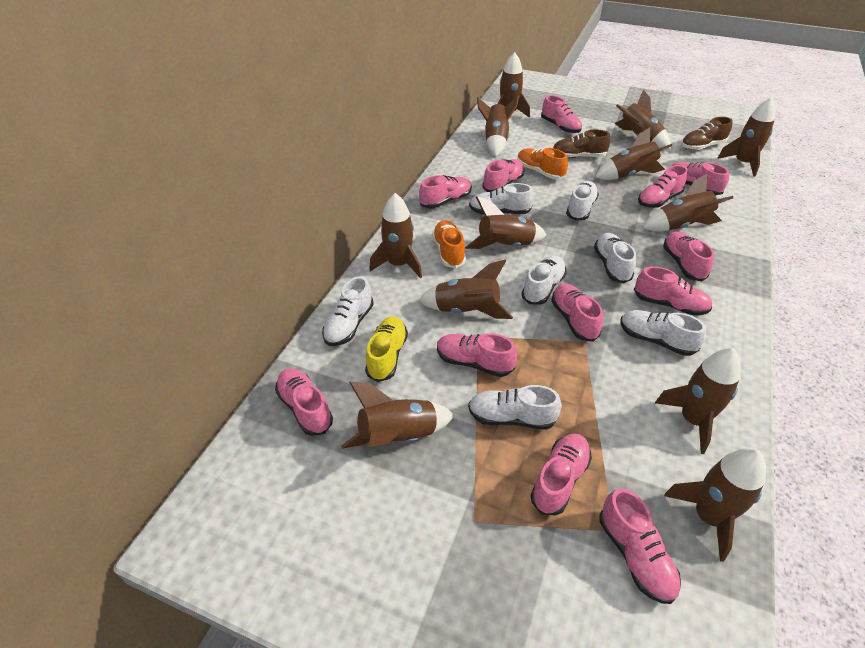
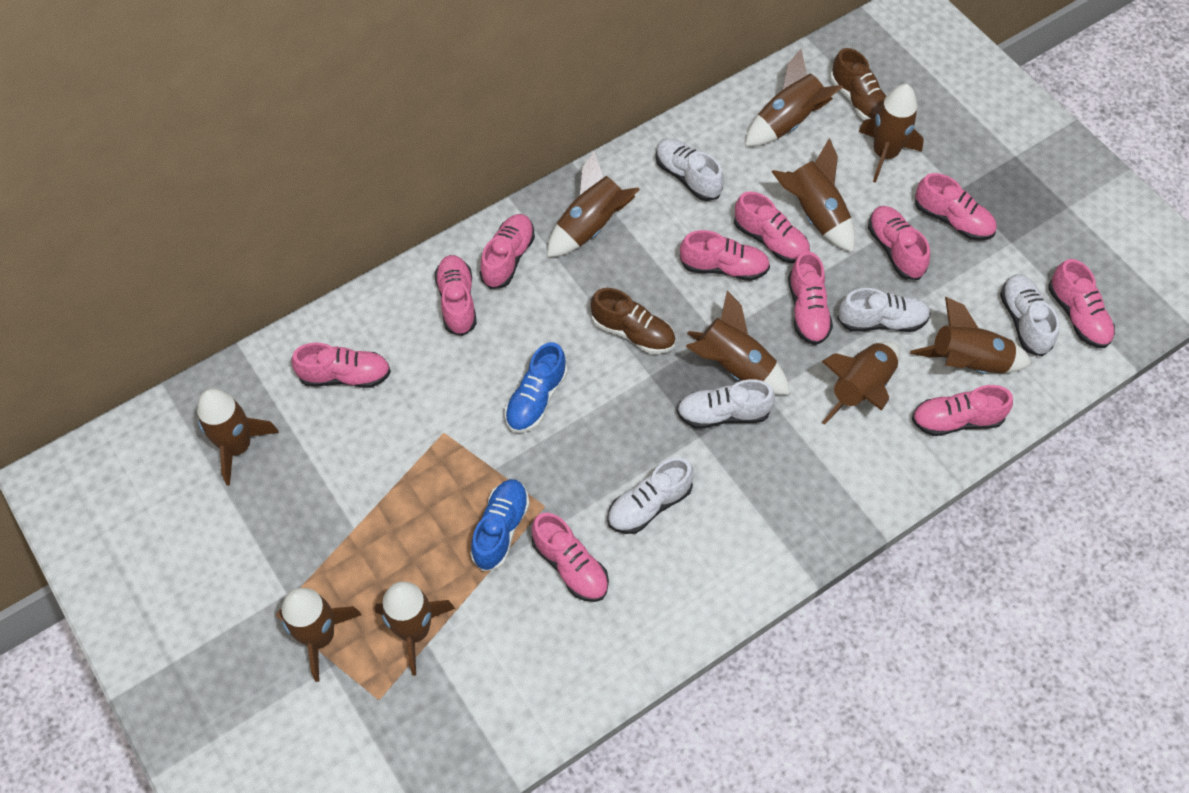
blue shoe: none = 0 -> [470,479,529,571] [505,342,568,433] = 2
brown rocket: [341,382,455,449] [369,193,422,278] [419,259,513,319] [465,196,546,249] [477,96,519,157] [497,52,530,118] [595,128,672,180] [615,89,671,150] [643,174,733,231] [655,348,741,454] [664,448,766,562] [717,97,775,177] = 12 -> [197,388,279,486] [279,588,361,682] [374,582,455,676] [547,151,640,257] [685,290,790,395] [745,49,843,146] [772,138,855,252] [821,341,900,425] [858,84,924,183] [910,297,1032,374] = 10
orange shoe: [432,220,466,268] [517,148,568,179] = 2 -> none = 0
pink shoe: [275,368,333,436] [419,175,472,208] [437,333,517,377] [483,159,524,192] [530,433,592,515] [541,95,582,133] [551,284,603,342] [599,489,681,604] [634,266,712,316] [638,165,688,208] [663,231,714,281] [672,162,729,195] = 12 -> [291,343,391,388] [434,255,477,336] [480,214,535,289] [532,513,609,602] [679,230,770,281] [734,191,810,263] [788,251,833,345] [868,206,930,280] [912,385,1013,436] [915,173,997,241] [1048,259,1115,348] = 11
white shoe: [322,276,374,346] [468,385,562,430] [469,183,534,214] [521,255,567,305] [566,181,599,221] [594,233,636,283] [620,310,706,356] = 7 -> [607,457,694,534] [655,138,724,201] [677,379,775,428] [837,288,931,332] [1000,274,1059,356] = 5
yellow shoe: [365,316,408,382] = 1 -> none = 0

